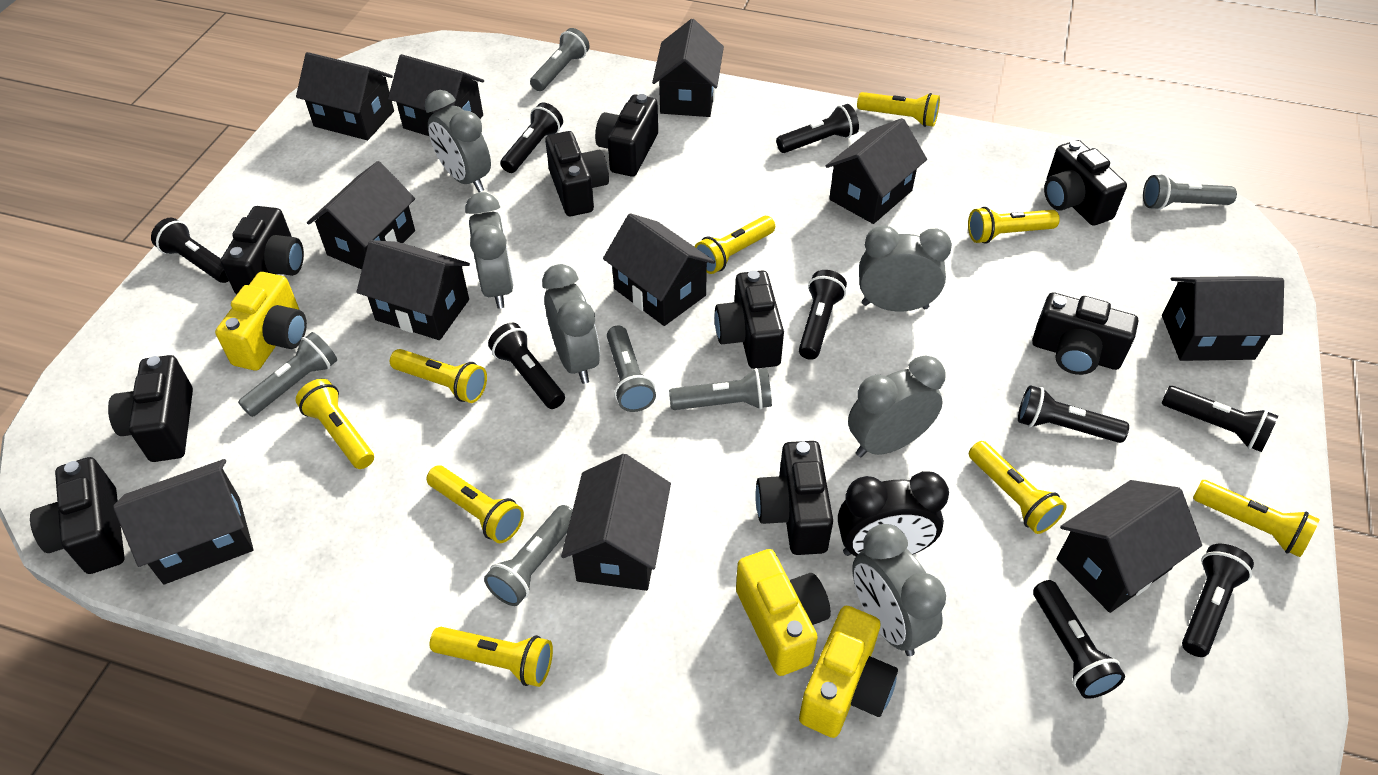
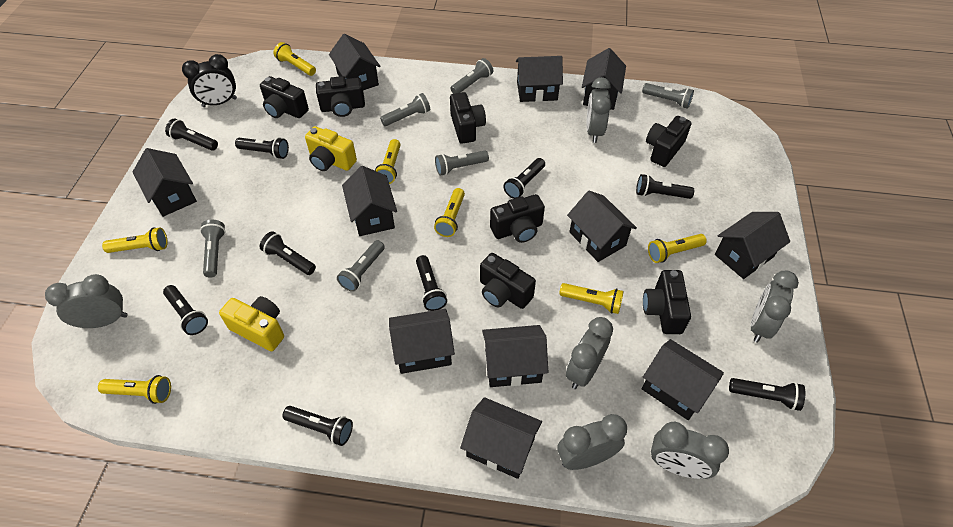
black camera: [30,457,125,574] [108,355,193,462] [221,206,304,295] [545,131,609,216] [595,94,658,177] [715,270,784,369] [755,441,833,555] [1032,292,1138,375] [1044,140,1127,226] = 9 -> [260,76,309,118] [316,76,365,117] [450,92,486,144] [480,253,536,309] [490,194,545,243] [643,270,691,334] [646,116,692,167] = 7
yellow camera: [215,272,307,371] [736,549,831,676] [799,606,898,738] = 3 -> [219,296,284,351] [305,126,357,171] = 2
yellow flashlight: [296,379,374,469] [390,349,487,403] [426,466,524,543] [430,627,553,687] [695,216,775,274] [857,92,940,127] [968,207,1060,244] [969,441,1067,534] [1193,480,1320,557] = 9 -> [98,375,171,404] [102,227,168,253] [273,42,316,76] [375,139,401,184] [434,188,465,237] [559,283,623,314] [648,234,707,263] = 7

